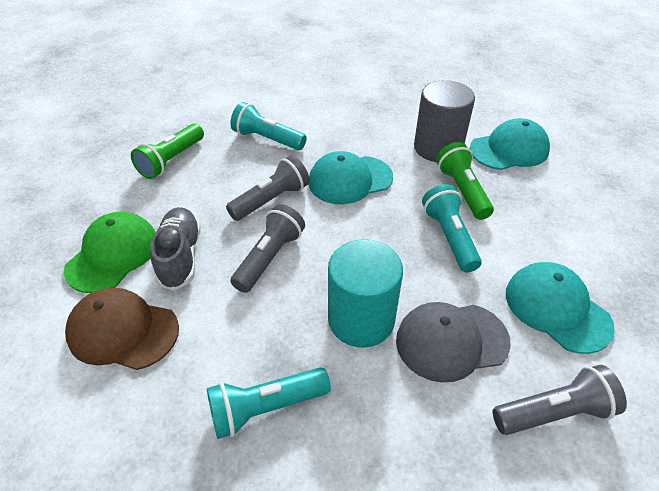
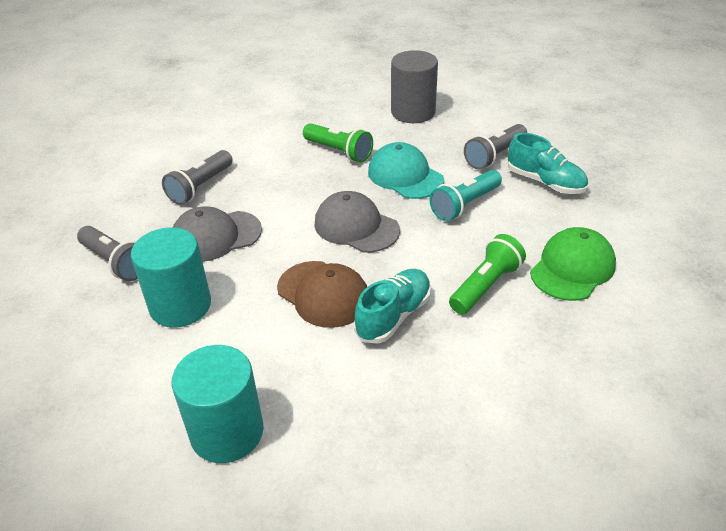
grey cap: [396,302,511,383] = 1 -> [173,206,262,262] [314,191,400,253] = 2
grey shoe: [150,207,201,291] = 1 -> none = 0
turquoise cap: [308,151,393,204] [470,118,550,170] [506,262,615,354] = 3 -> [368,142,444,199] = 1
turquoise cylinder: [328,239,403,348] = 1 -> [131,227,211,327] [172,345,264,463] = 2
turquoise flashlight: [207,367,331,439] [230,102,307,150] [422,184,482,272] = 3 -> [430,170,502,221] = 1
turquoise shoe: none = 0 -> [354,269,431,344] [508,133,588,194] = 2

